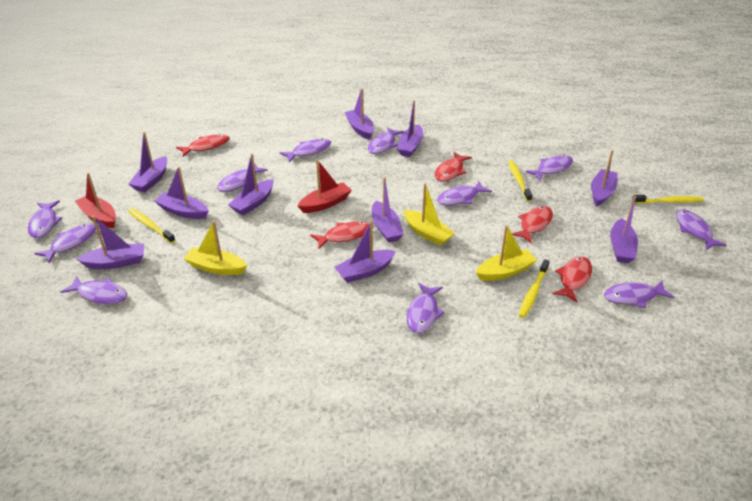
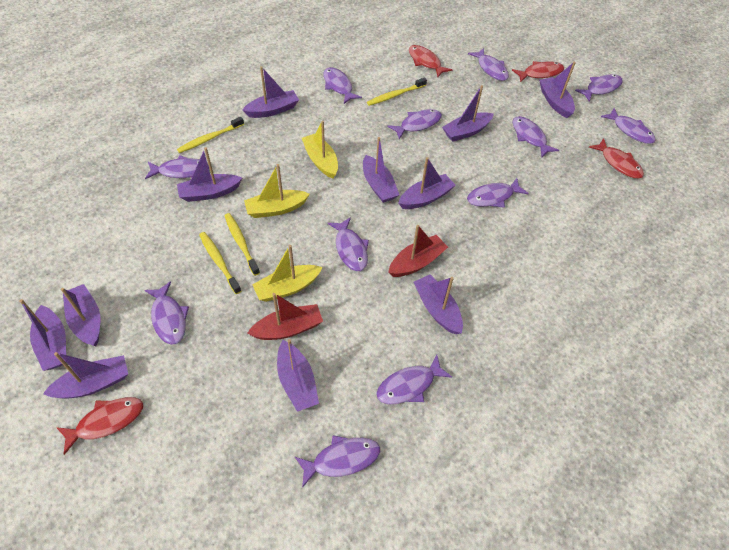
purple boat: [77,215,144,269] [128,132,167,192] [155,167,209,219] [228,154,274,215] [335,221,396,283] [345,89,374,140] [372,177,404,243] [397,100,423,157] [591,150,618,207] [610,196,638,263] = 10 -> [19,299,66,371] [43,352,128,399] [61,284,100,346] [177,147,242,202] [243,66,299,118] [277,339,319,412] [363,137,399,203] [398,157,456,209] [414,274,463,334] [442,85,494,142] [539,62,576,118] = 11
purple fish: [28,200,62,238] [34,224,96,263] [61,276,128,304] [217,163,268,192] [280,139,331,163] [368,127,404,154] [407,283,444,333] [437,181,492,205] [525,155,573,182] [604,281,675,308] [676,209,727,250] = 11 -> [144,281,189,345] [145,155,209,179] [295,435,380,488] [323,67,362,104] [328,217,369,271] [376,355,452,404] [387,109,442,139] [467,178,529,208] [468,48,509,81] [512,116,559,157] [575,74,623,102] [601,108,656,144] = 12
red fish: [176,134,229,157] [310,221,370,249] [435,152,472,182] [512,206,553,243] [553,256,592,302] = 5 -> [56,397,143,455] [409,45,452,77] [512,61,564,82] [589,138,644,179] = 4

